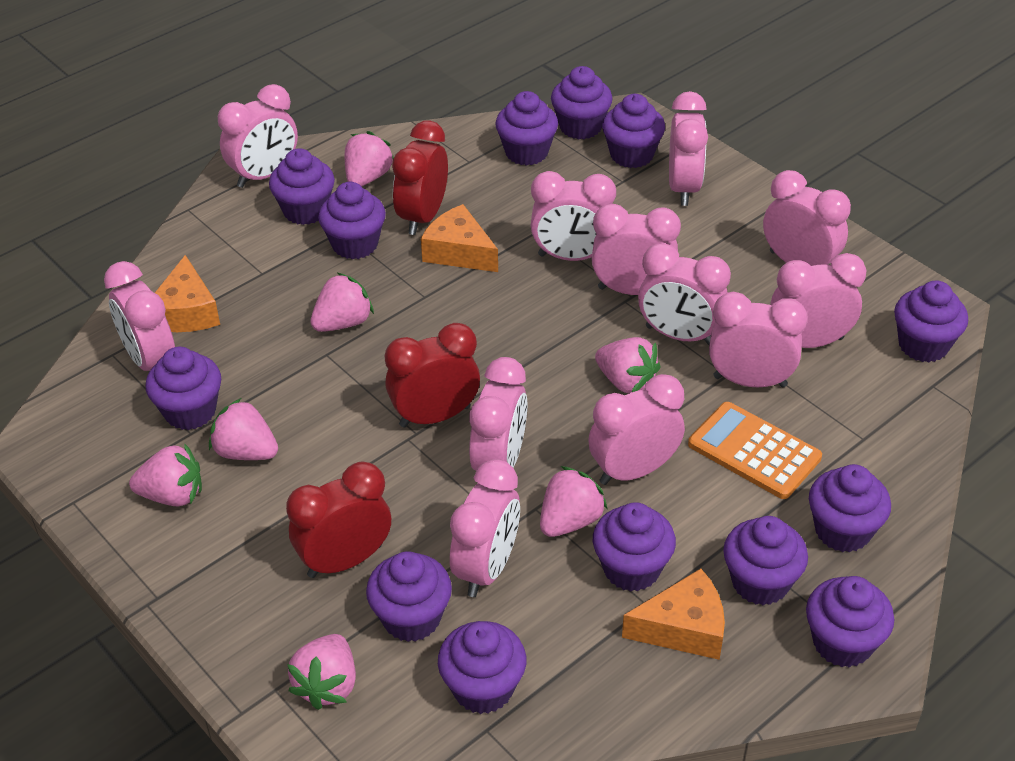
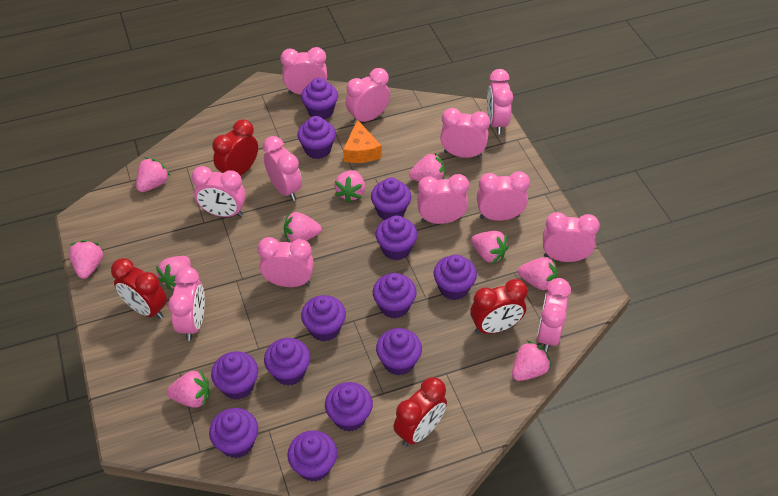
orange calculator: [688,402,822,499] = 1 -> none = 0
orange cheese: [155,255,220,332] [421,204,498,272] [622,569,725,660] = 3 -> [343,119,382,163] = 1
pink strawberry: [129,443,202,506] [209,398,278,460] [287,634,356,710] [310,273,374,332] [345,131,394,186] [540,466,607,537] [595,337,661,393] = 7 -> [69,240,103,279] [136,158,170,192] [156,256,191,290] [167,369,210,408] [284,212,322,243] [334,170,365,203] [409,153,445,182] [471,231,508,264] [512,341,551,381] [518,257,557,290] = 10
red clock: [286,461,391,578] [385,323,480,428] [392,121,448,235] = 3 -> [111,258,167,319] [212,119,258,176] [394,377,447,447] [470,279,528,334] = 4

